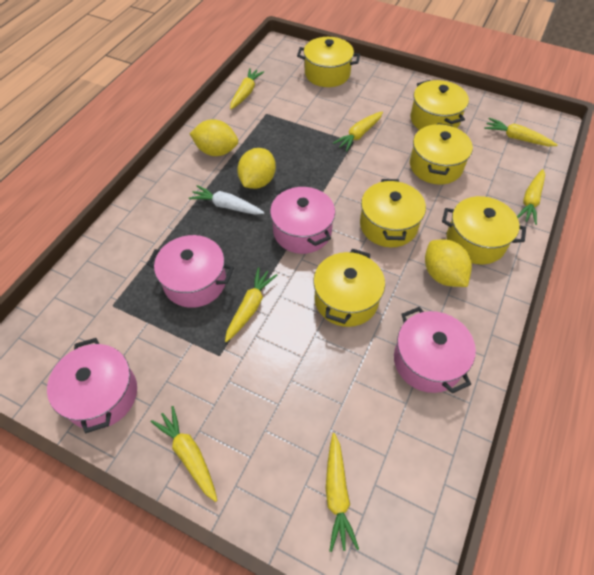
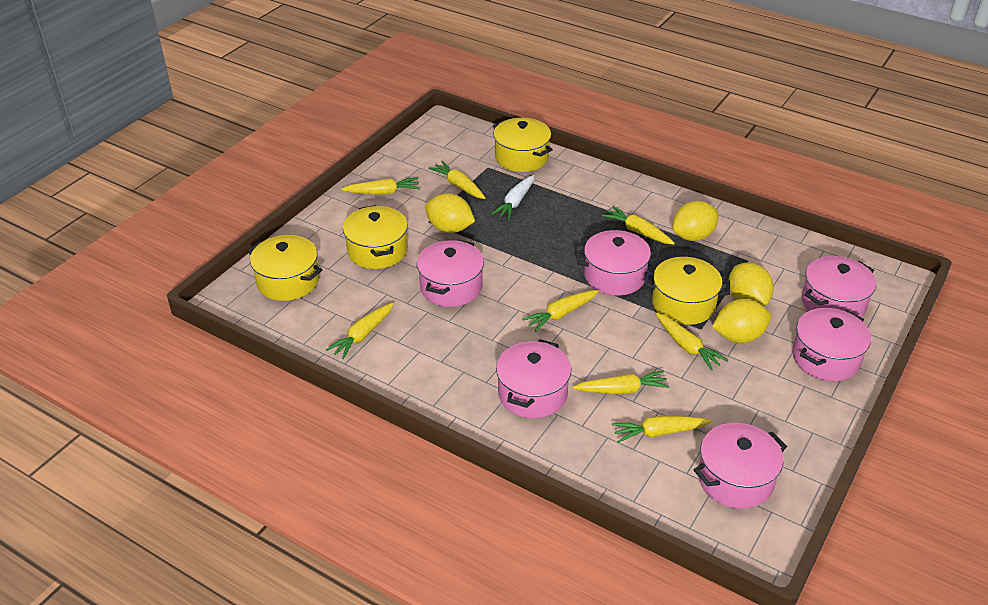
pink pot: [47,338,137,433] [147,235,234,308] [270,185,335,254] [394,307,476,394] = 4 -> [417,239,484,307] [496,339,571,418] [575,230,659,296] [694,423,787,509] [792,308,871,381] [802,256,876,317] = 6
yellow carrot: [151,406,218,502] [225,267,277,342] [230,68,264,109] [326,433,359,552] [333,111,383,152] [484,118,557,146] [517,169,545,225] = 7 -> [326,303,394,359] [341,177,420,195] [428,161,485,199] [522,290,599,332] [572,370,670,394] [602,206,675,245] [612,416,712,443] [656,313,728,371] = 8
yellow lemon: [190,119,238,156] [237,148,276,189] [425,239,472,287] = 3 -> [425,193,475,233] [672,201,719,241] [712,299,771,343] [729,262,774,306] = 4
yellow pot: [297,37,360,87] [313,249,385,327] [360,179,426,247] [410,123,473,184] [411,80,469,130] [442,196,526,264] = 6 -> [247,235,322,301] [343,205,408,269] [493,118,553,172] [644,257,730,325] = 4

